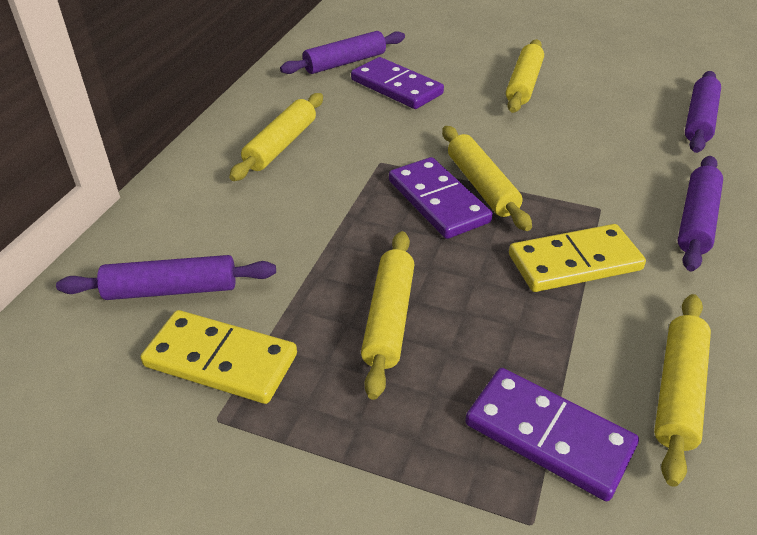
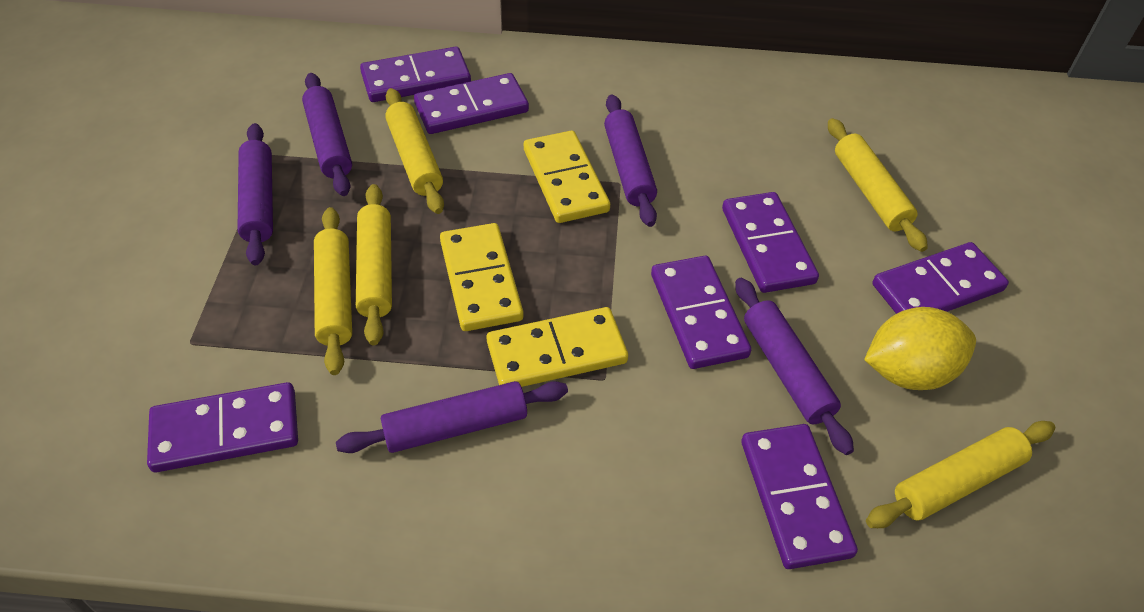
purple domino: [351,57,444,109] [389,157,493,239] [465,368,639,501] = 3 -> [147,382,298,472] [360,47,471,102] [414,73,529,134] [651,256,751,369] [722,192,819,293] [741,424,858,569] [872,242,1009,314] = 7
purple rolling pin: [56,255,276,300] [280,31,405,74] [678,156,723,271] [685,71,721,153] = 4 -> [237,123,273,265] [302,73,352,196] [336,381,568,453] [604,94,657,227] [735,278,854,455] = 5
yellow domino: [141,310,297,404] [509,224,646,292] = 2 -> [440,223,523,331] [486,307,628,387] [524,131,610,223] = 3
yellow lemon: none = 0 -> [864,307,976,390] = 1

